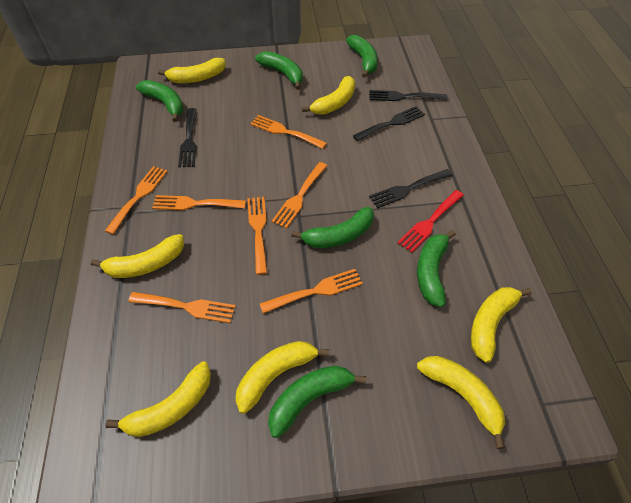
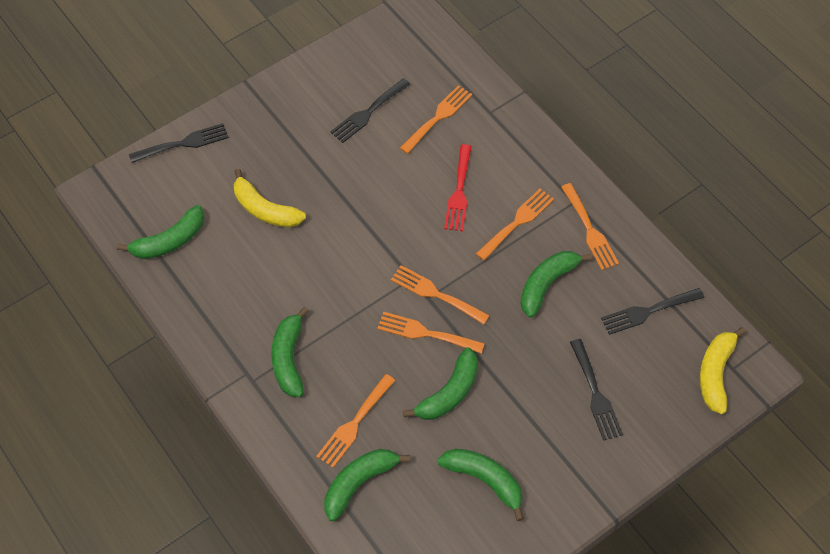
orange fork: [105,166,168,234] [128,292,236,323] [152,195,246,210] [247,197,267,275] [250,115,327,149] [260,269,363,314] [271,162,327,229] = 7 -> [316,374,396,468] [377,312,485,354] [391,265,490,325] [400,85,472,154] [476,189,554,261] [561,183,619,270] = 6
yellow banana: [91,234,184,278] [105,361,211,437] [158,58,226,83] [235,341,329,414] [302,76,355,115] [417,356,505,449] [471,287,532,363] = 7 -> [234,169,306,228] [700,327,746,414] = 2

